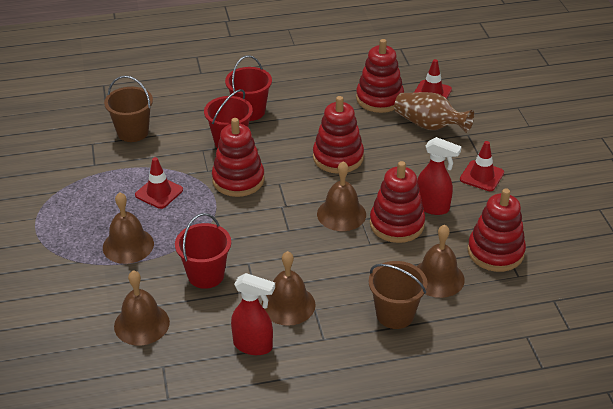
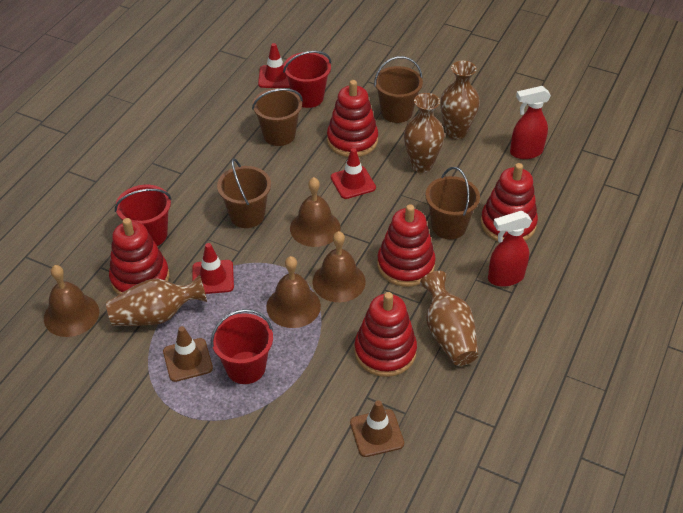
brown bell: [103,192,154,264] [114,270,170,345] [261,251,316,326] [317,161,366,231] [416,225,465,298] = 5 -> [44,265,99,337] [266,256,321,328] [290,177,341,247] [312,231,366,302] = 4
brown bucket: [104,76,153,142] [369,261,428,329] = 2 -> [217,158,271,228] [252,88,303,146] [374,56,423,123] [425,167,480,239] = 4
brown traffic cone: none = 0 -> [163,326,213,382] [350,400,404,457] = 2
brown vase: [394,92,474,133] = 1 -> [106,275,207,326] [404,93,445,173] [420,271,479,366] [440,61,480,139] = 4

